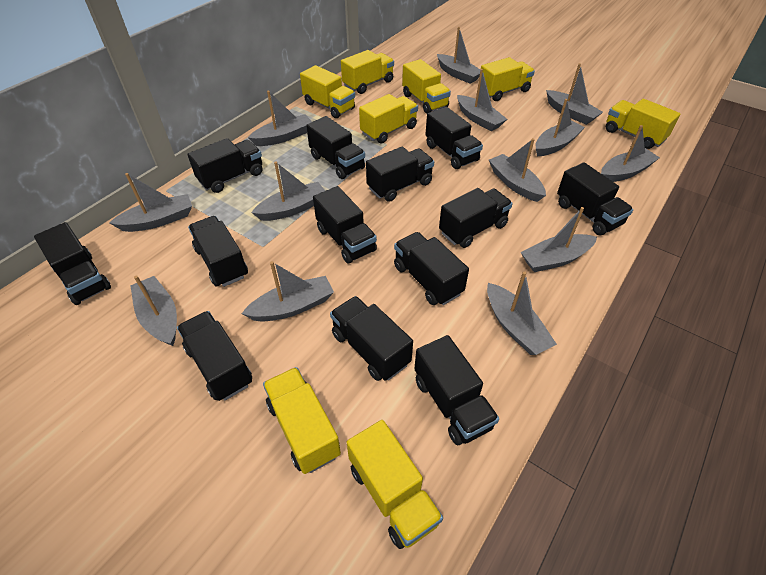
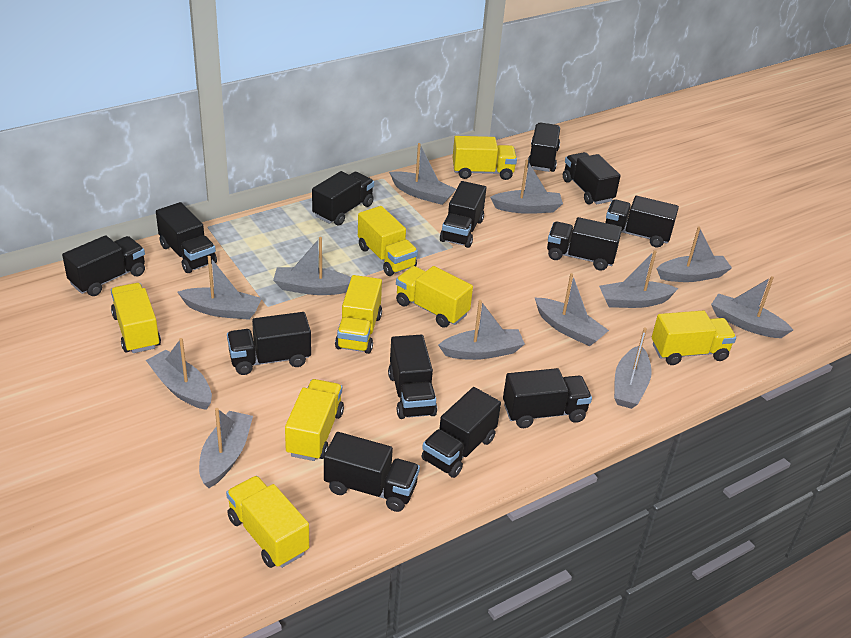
grey boat: [109,173,192,232] [130,275,177,346] [242,261,334,322] [248,91,312,146] [251,161,325,221] [437,27,480,83] [457,69,507,131] [487,271,557,355] [489,138,546,202] [521,207,597,272] [535,99,585,156] [546,63,603,125] [601,125,660,182] = 13 -> [146,338,212,410] [177,256,262,320] [199,408,253,488] [273,237,351,295] [389,143,456,205] [438,300,525,360] [490,159,563,214] [535,273,609,346] [599,250,679,308] [614,327,652,409] [657,226,732,282] [711,276,793,338] = 12

